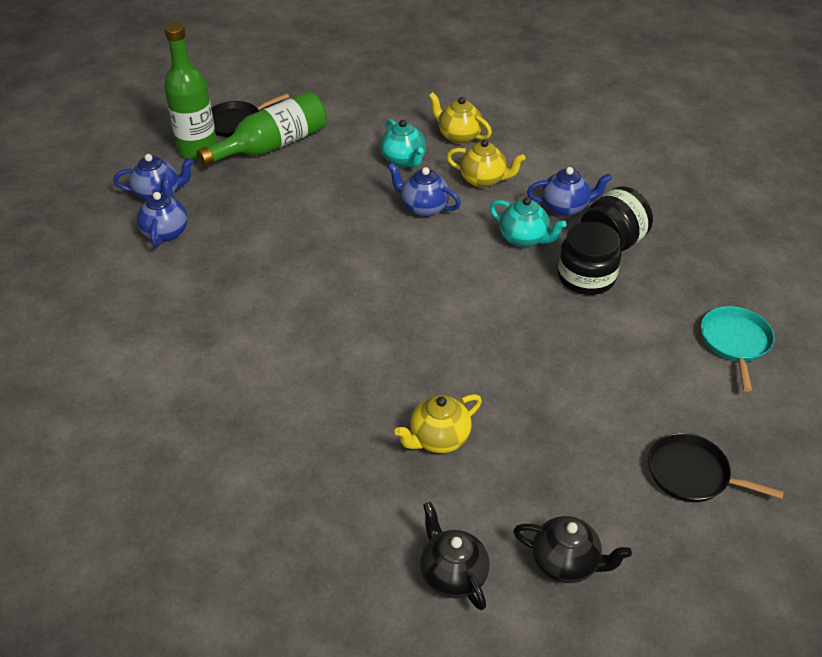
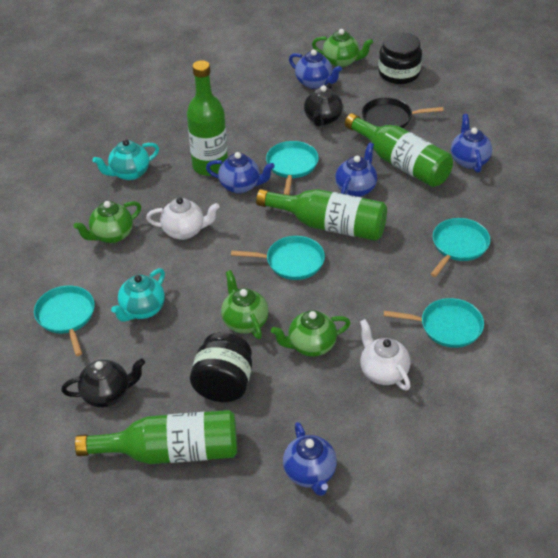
black pan: [211,93,289,137] [648,433,784,502] = 2 -> [362,98,444,128] = 1
blue teapot: [113,154,194,201] [137,175,188,247] [388,163,461,217] [527,167,612,216] = 4 -> [206,152,275,194] [283,422,337,496] [289,50,342,89] [335,142,377,197] [451,114,492,173] = 5
green bottle: [164,22,217,160] [197,91,327,167] = 2 -> [75,410,237,464] [187,60,228,176] [256,189,387,241] [345,113,453,187] = 4
green teapot: none = 0 -> [73,201,141,243] [221,270,269,339] [271,310,350,356] [312,29,373,67] = 4
turquoise pan: [701,306,774,392] = 1 -> [34,285,95,356] [231,236,325,280] [266,141,319,195] [384,298,484,348] [431,218,490,277] = 5
white teapot: none = 0 -> [146,197,220,240] [360,319,410,390] = 2
yellow teapot: [394,394,482,453] [429,92,492,144] [446,139,525,188] = 3 -> none = 0

